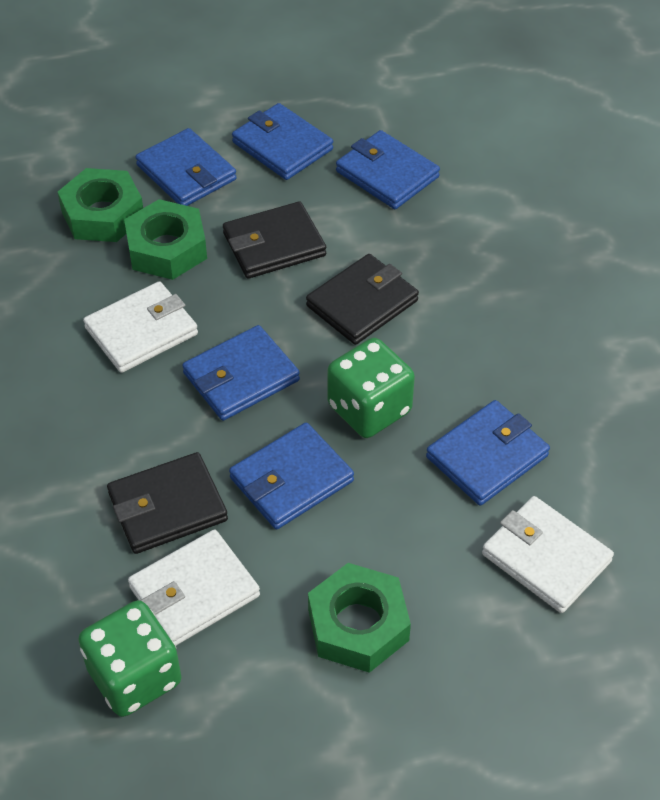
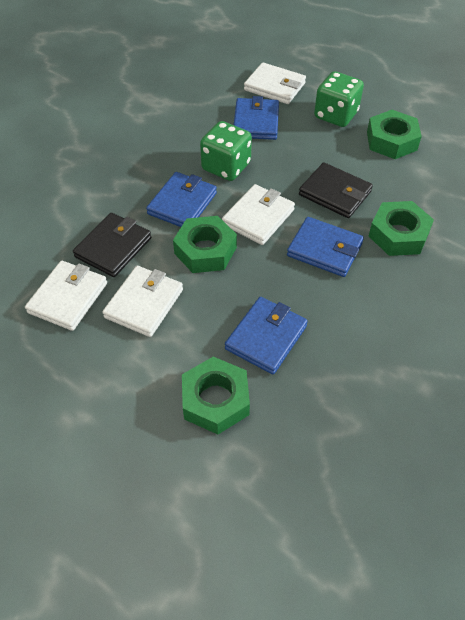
black wallet: [107,452,228,554] [223,201,326,279] [306,254,419,345] = 3 -> [73,213,151,277] [299,162,373,218] = 2
blue wallet: [136,128,237,206] [182,325,300,421] [229,423,354,529] [232,103,333,180] [336,130,440,209] [426,400,550,506] = 6 -> [146,172,217,227] [225,297,308,374] [234,96,279,140] [287,217,364,277] = 4
green nut: [58,168,143,242] [124,199,207,280] [308,563,411,673] = 3 -> [173,216,237,273] [182,357,250,435] [367,110,422,159] [369,201,434,256] = 4
white wallet: [83,281,198,373] [128,529,260,646] [482,496,614,613] = 3 -> [25,261,107,331] [102,266,183,337] [222,184,295,245] [244,63,306,104] = 4

